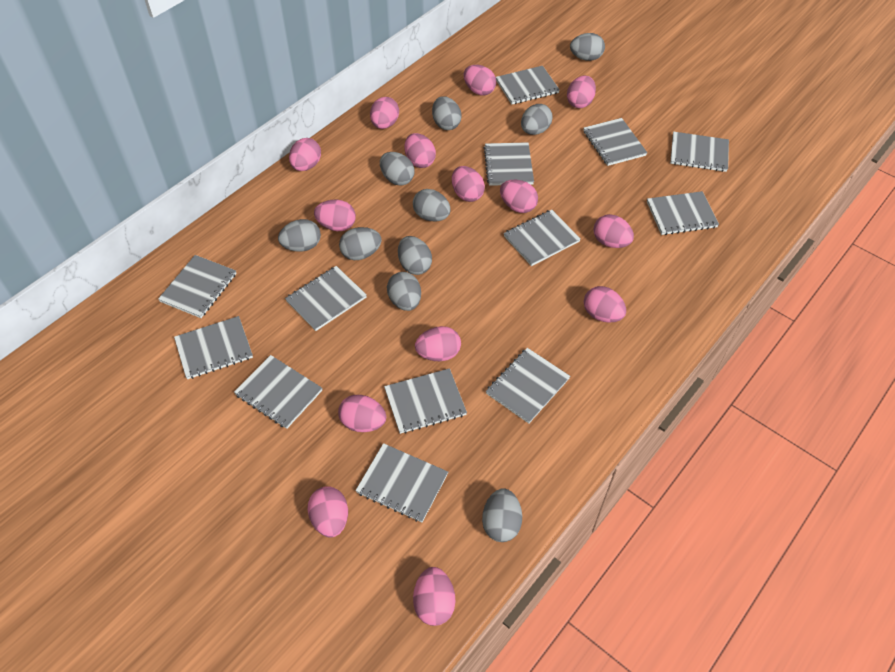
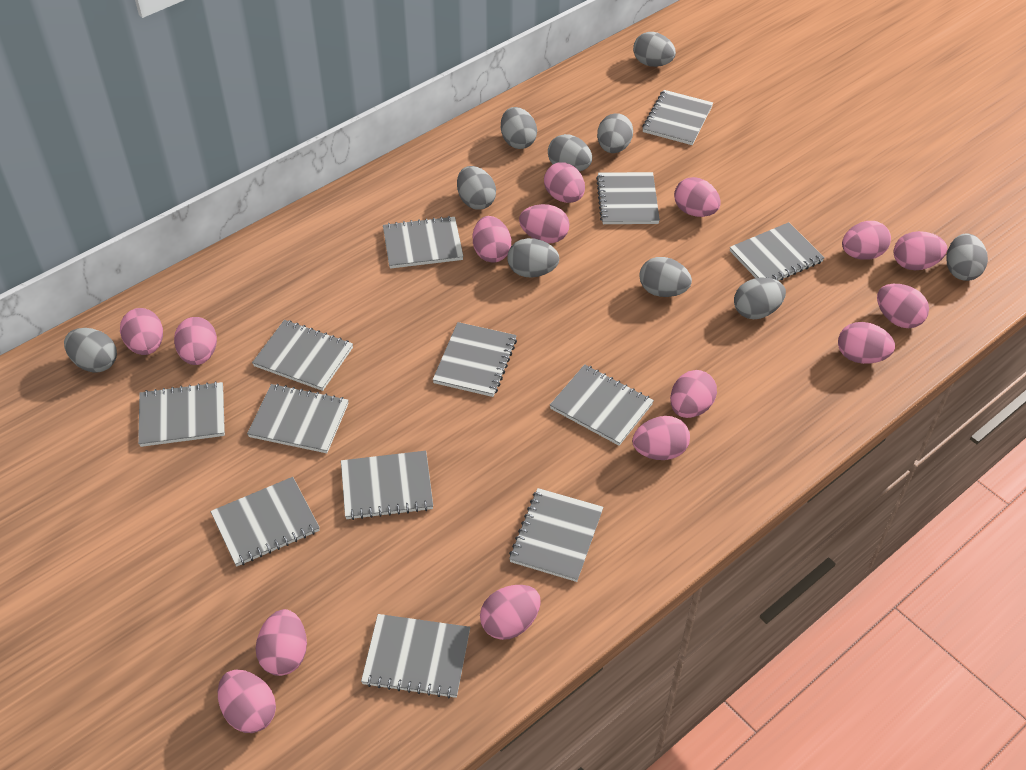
pink egg: [289,138,321,171] [307,486,348,537] [314,200,356,231] [338,395,386,432] [370,97,399,129] [405,133,436,168] [413,567,455,626] [415,326,461,361] [452,166,485,202] [464,65,496,95] [500,180,538,213] [567,75,596,108] [584,286,626,322] [593,214,634,248] = 14 -> [120,308,163,355] [174,317,217,365] [218,670,276,733] [256,609,307,676] [473,216,511,262] [480,585,541,640] [519,204,570,243] [544,162,585,203] [632,416,690,460] [670,370,717,418] [674,177,721,217] [838,322,895,364] [842,221,891,260] [877,284,929,328] [894,231,947,270] = 15

